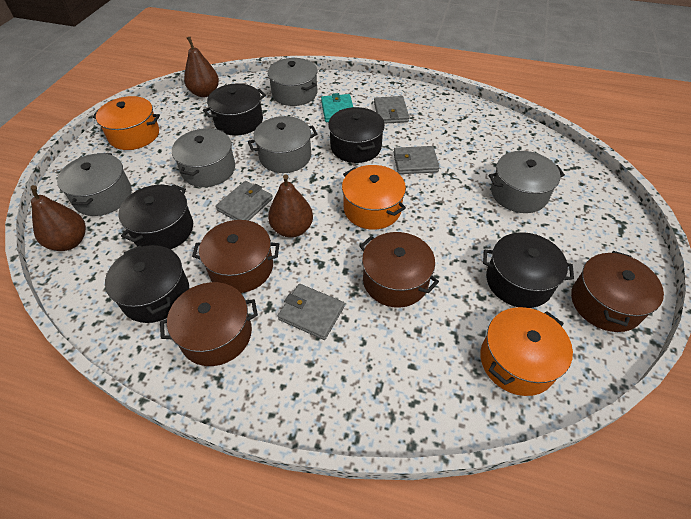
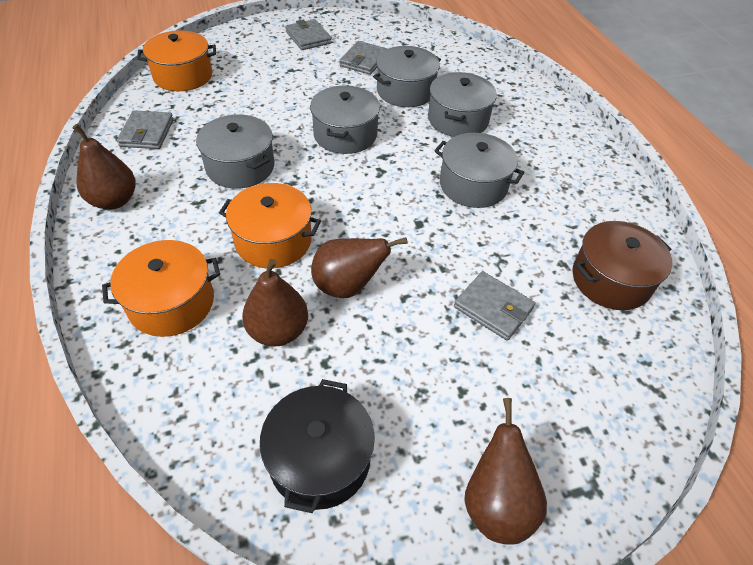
black pot: [105,245,189,323] [118,184,193,250] [203,83,266,135] [328,107,385,163] [483,232,574,308] = 5 -> [260,379,375,513] = 1
brown pear: [31,185,86,251] [184,37,219,97] [268,174,313,238] = 3 -> [72,124,136,210] [242,259,308,346] [311,237,407,298] [464,398,547,545] = 4
brown pot: [160,282,258,366] [192,220,279,293] [360,232,439,308] [571,251,664,332] = 4 -> [572,221,673,310] = 1
turquoise wallet: [321,93,353,122] = 1 -> none = 0

